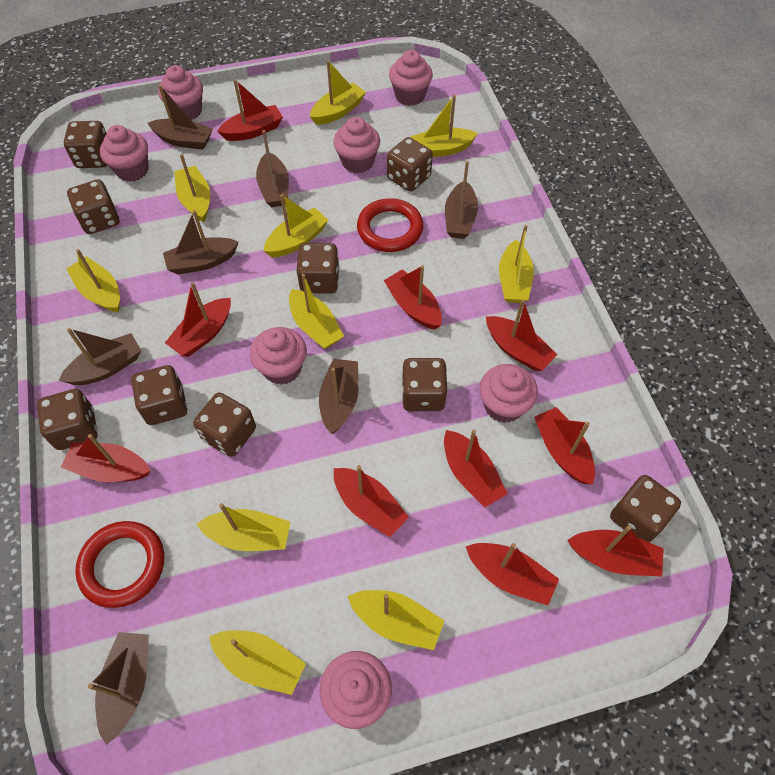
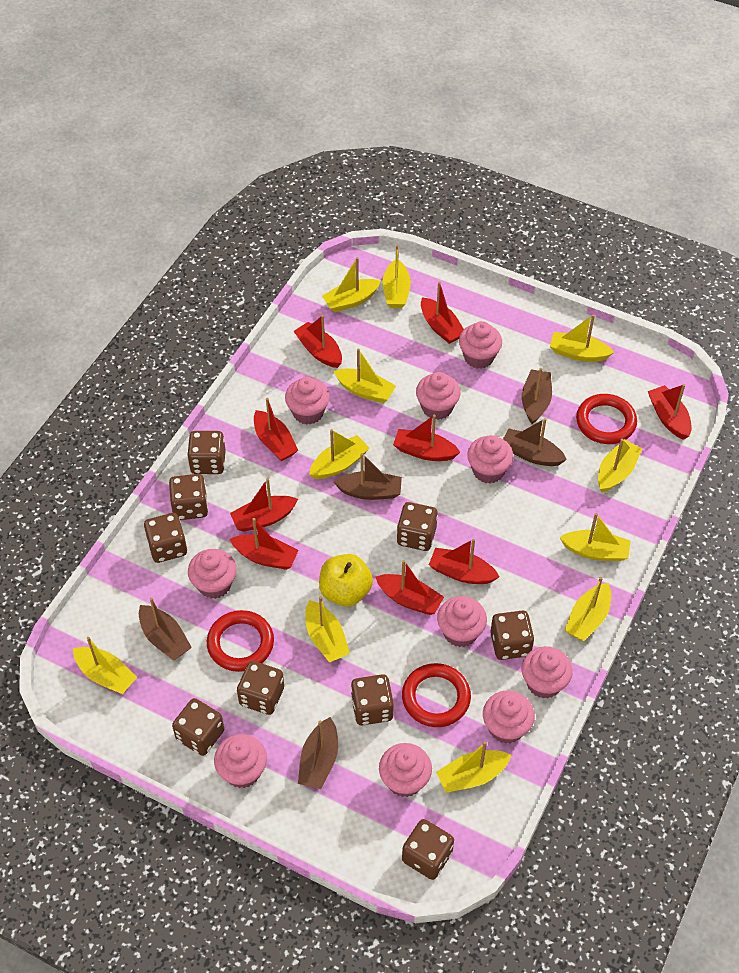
brown boat: [59,328,141,385] [88,632,149,745] [148,85,213,150] [163,210,239,274] [256,130,289,207] [319,359,359,434] [445,161,478,239] = 7 -> [139,598,192,661] [298,717,338,789] [334,453,402,500] [503,418,567,466] [522,368,552,424] = 5
pink cupcake: [100,125,148,182] [158,65,203,120] [250,327,307,385] [320,651,392,729] [333,117,380,173] [389,50,433,106] [479,364,538,423] = 7 -> [188,549,237,599] [214,734,267,788] [285,377,330,425] [379,743,432,797] [416,372,461,420] [437,596,487,647] [459,321,502,369] [467,435,513,484] [483,691,535,744] [522,646,573,699] = 10
red boat: [61,434,150,482] [165,282,231,357] [217,79,283,141] [334,465,409,537] [384,265,442,330] [444,429,508,507] [465,543,559,605] [486,299,557,371] [534,407,595,485] [567,526,664,577] = 10 -> [230,478,298,532] [230,518,299,570] [254,398,298,461] [293,315,342,368] [376,560,444,615] [393,415,460,461] [421,282,464,344] [429,539,499,584] [648,384,692,440] = 9
red ring: [75,521,164,608] [357,198,423,252] = 2 -> [207,610,274,672] [402,663,471,727] [576,394,637,444] = 3
yellow apple: none = 0 -> [319,554,373,607] = 1
yellow boat: [66,249,120,312] [175,154,210,222] [197,503,290,551] [209,630,306,695] [264,194,328,257] [289,274,344,349] [310,60,366,125] [348,590,445,650] [411,95,478,157] [499,225,534,303] = 10 -> [73,637,137,694] [305,596,350,663] [309,429,370,479] [322,257,381,313] [334,348,396,403] [382,245,411,308] [436,741,511,793] [550,314,614,362] [559,513,630,561] [564,577,611,641] [598,439,642,492] = 11

